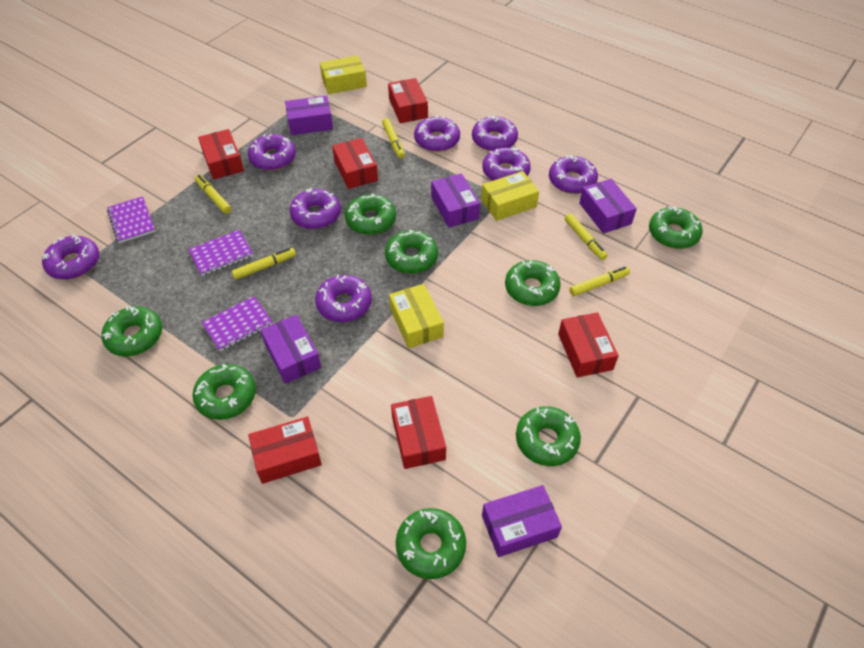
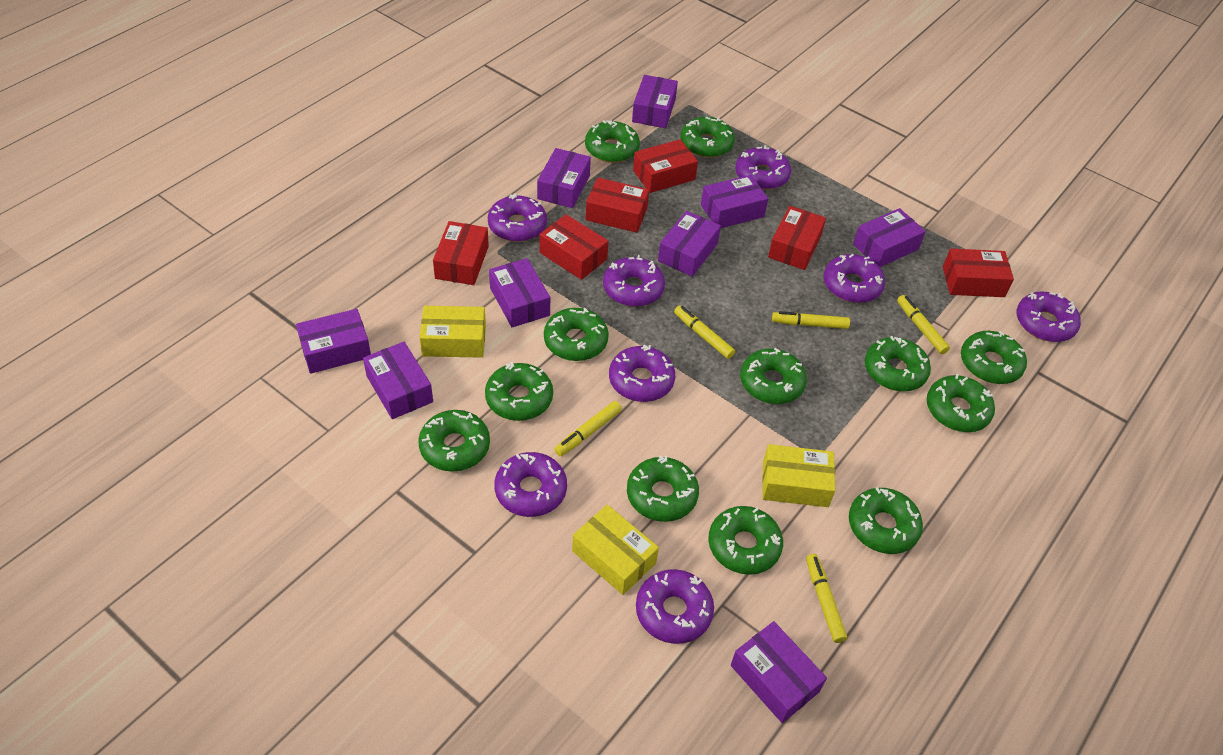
green donut: [102,306,162,357] [192,364,256,420] [345,193,396,235] [385,229,438,274] [396,508,466,579] [505,260,561,306] [516,406,581,466] [649,206,702,249] = 8 -> [418,410,490,472] [485,362,553,421] [544,308,609,361] [585,120,640,163] [627,456,699,522] [681,117,735,158] [709,506,783,575] [740,348,807,404] [849,487,923,554] [865,336,931,392] [927,374,995,432] [961,331,1027,384] = 12
purple box: [260,315,321,384] [285,96,333,135] [431,173,480,228] [482,485,562,557] [579,179,637,234] = 5 -> [296,309,371,374] [363,342,433,419] [489,258,550,327] [537,148,591,208] [632,75,678,128] [658,211,721,277] [701,175,768,228] [731,621,827,723] [853,208,926,267] = 9
purple notebook: [107,196,156,243] [188,230,253,276] [202,296,273,351] = 3 -> none = 0

